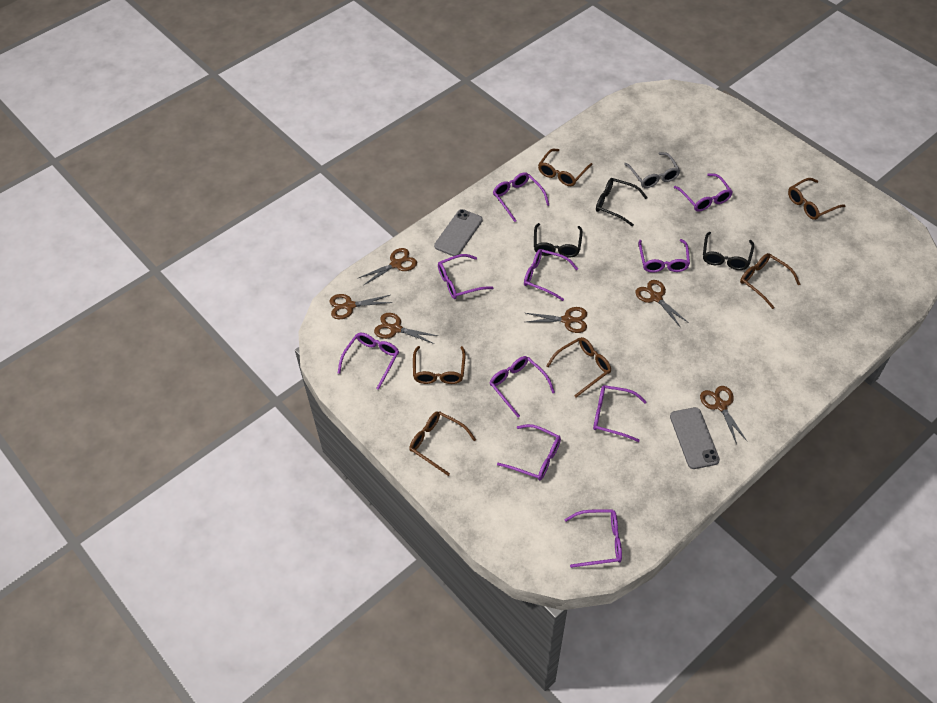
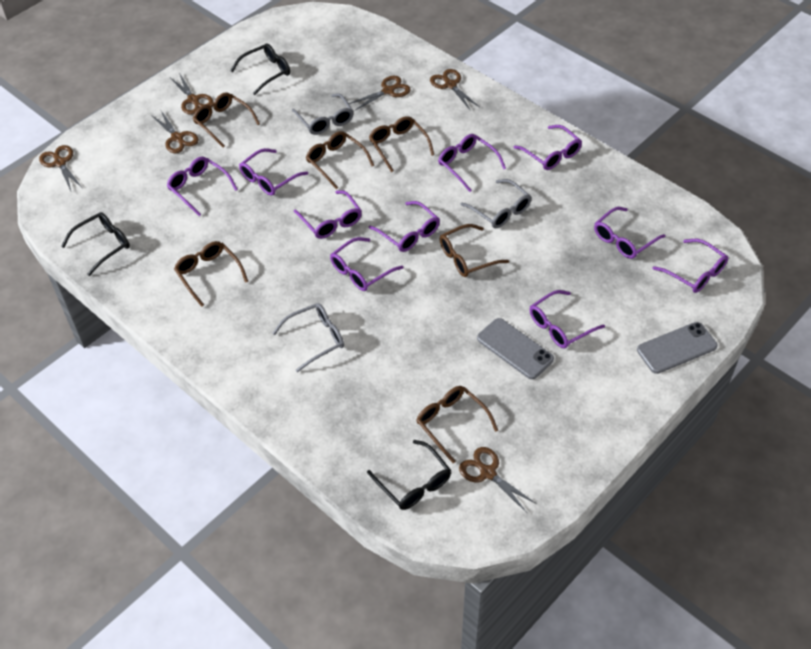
grey glasses: [624,152,680,188] = 1 -> [273,303,344,372] [292,93,353,135] [461,179,531,228] = 3

